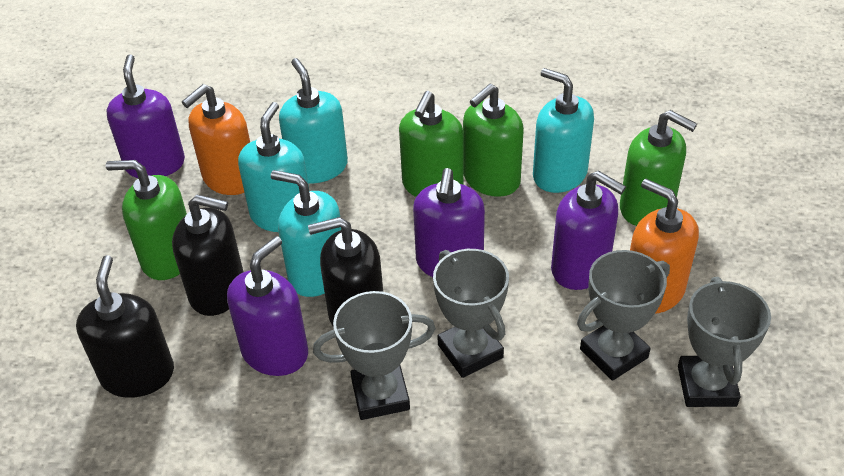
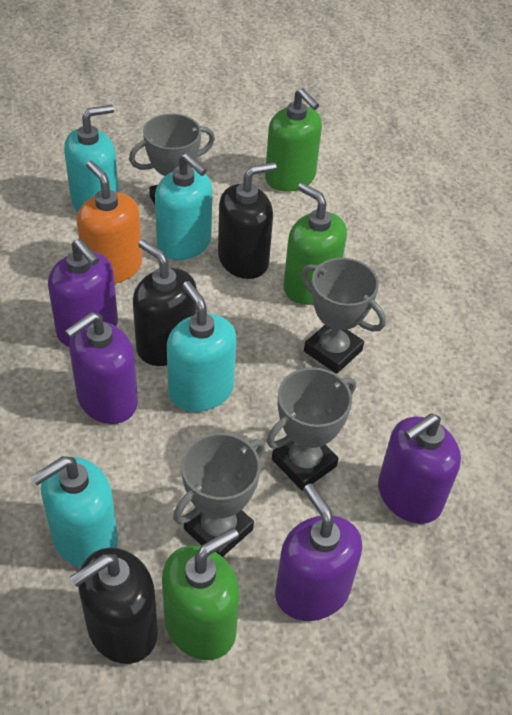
green soap dispenser: [106,160,187,280] [399,91,464,197] [463,84,524,197] [620,110,697,226] = 4 -> [162,528,239,660] [265,88,322,192] [283,182,347,305] = 3
orange soap dispenser: [182,84,250,195] [630,179,699,314] = 2 -> [77,161,142,284] = 1

